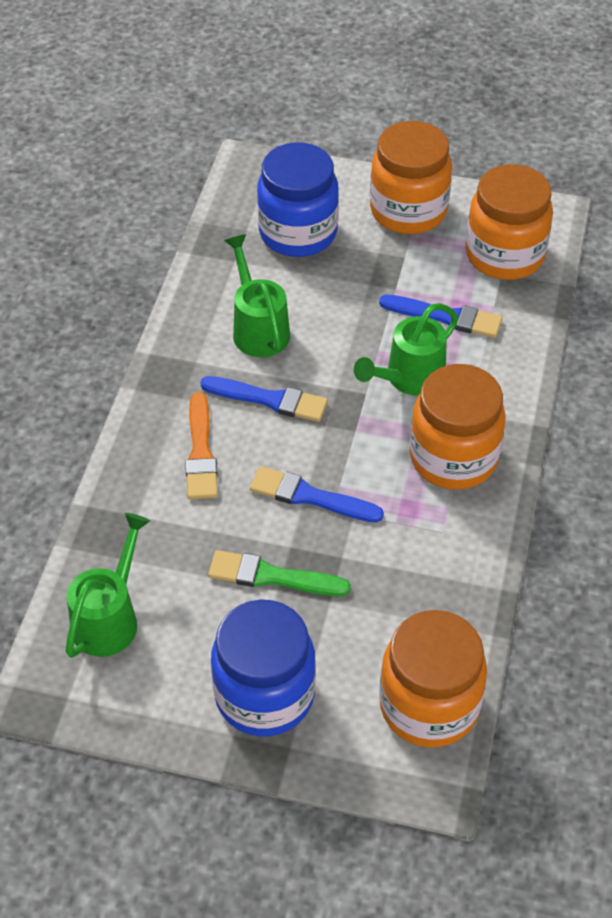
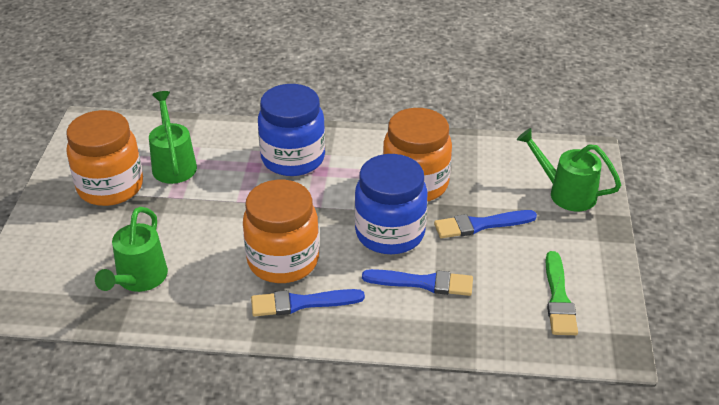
orange brush: [185,392,218,499] = 1 -> none = 0
orange jar: [370,121,452,234] [379,610,487,748] [410,364,506,490] [466,164,553,280] = 4 -> [66,110,143,206] [243,180,319,283] [383,108,452,201] = 3

